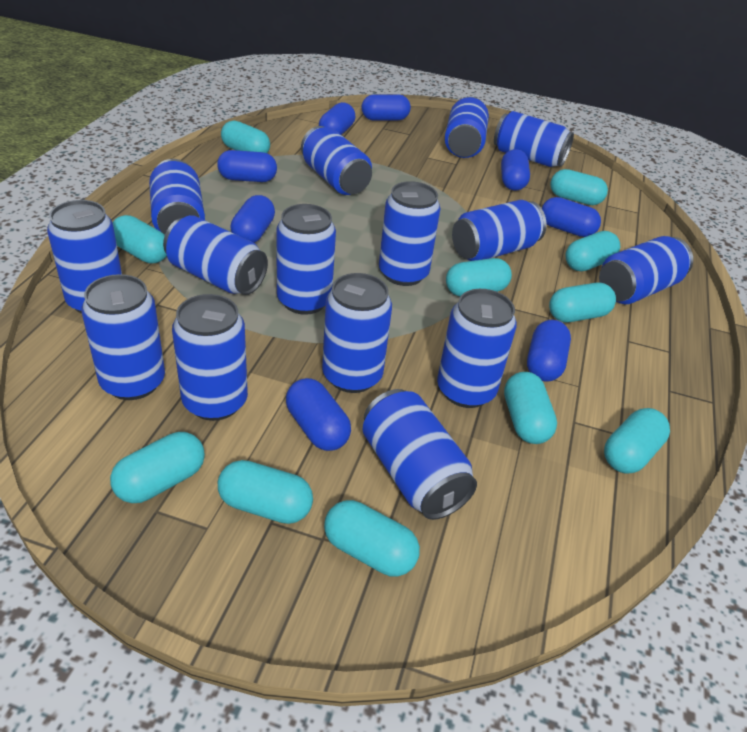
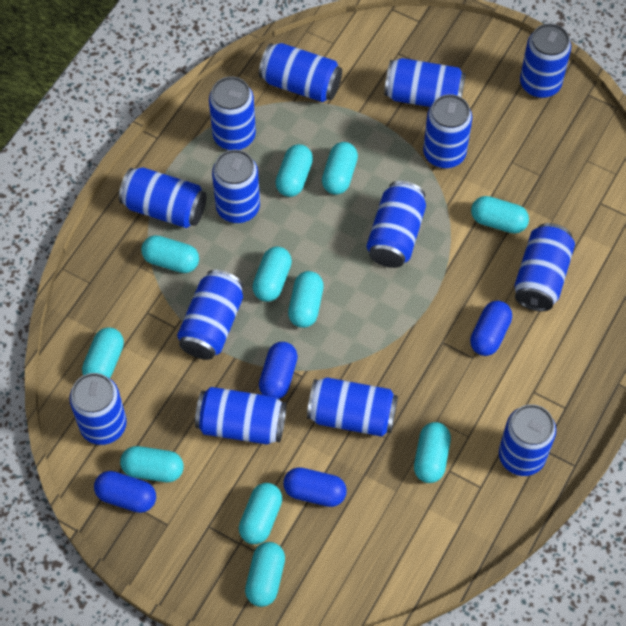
blue can: [47,200,122,314] [81,274,165,400] [149,159,205,235] [163,215,268,295] [172,294,248,421] [276,204,336,315] [301,126,372,195] [322,273,392,393] [362,389,477,520] [379,181,441,286] [437,289,517,408] [445,97,489,158] [452,200,547,261] [494,111,574,167] [599,236,693,304] = 15 -> [69,373,127,445] [119,167,207,228] [177,270,244,360] [195,387,286,444] [209,77,256,150] [212,150,260,223] [259,43,342,102] [307,377,398,437] [367,181,426,268] [384,58,466,107] [423,94,472,168] [499,404,556,476] [514,223,575,311] [520,23,571,98] = 14
blue capsule: [217,150,277,182] [230,195,275,243] [286,378,351,451] [319,102,355,135] [362,94,411,121] [501,149,530,190] [527,320,571,382] [542,197,601,237] = 8 -> [94,471,156,513] [259,342,298,399] [283,467,347,507] [470,301,512,356] = 4

